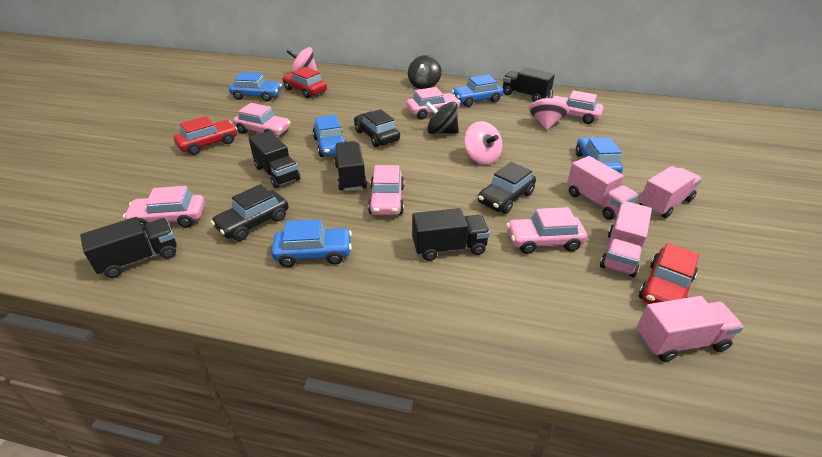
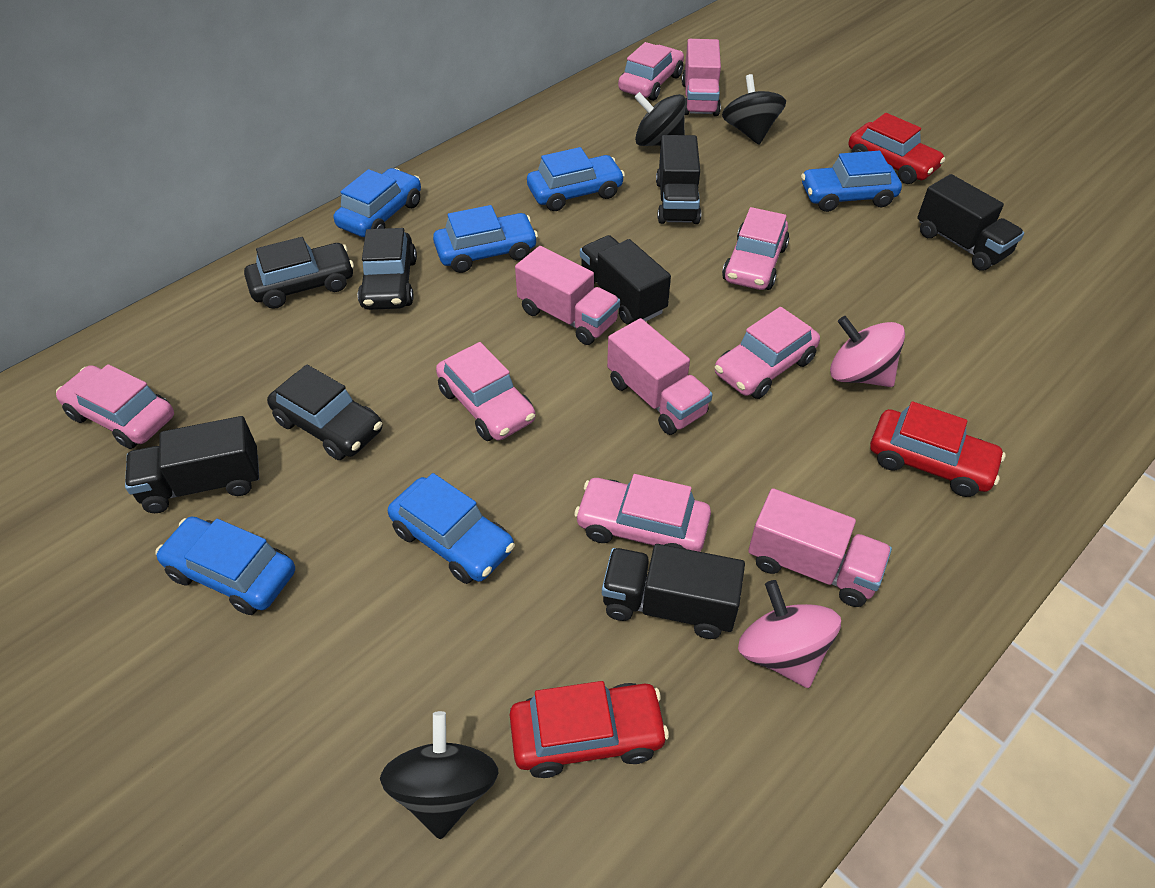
black spinning top: [408,55,442,89] [426,101,459,134] = 2 -> [380,711,498,839] [634,92,686,146] [722,74,786,145] = 3
blue car: [229,72,282,102] [271,219,352,267] [312,115,346,157] [452,75,503,107] [576,137,623,173] = 5 -> [155,517,295,615] [334,168,421,237] [388,473,515,584] [433,205,538,273] [527,147,625,211] [801,151,902,212] = 6
pink spinning top: [286,47,317,72] [464,121,502,165] [529,89,569,130] = 3 -> [738,580,841,688] [830,316,905,387] = 2

